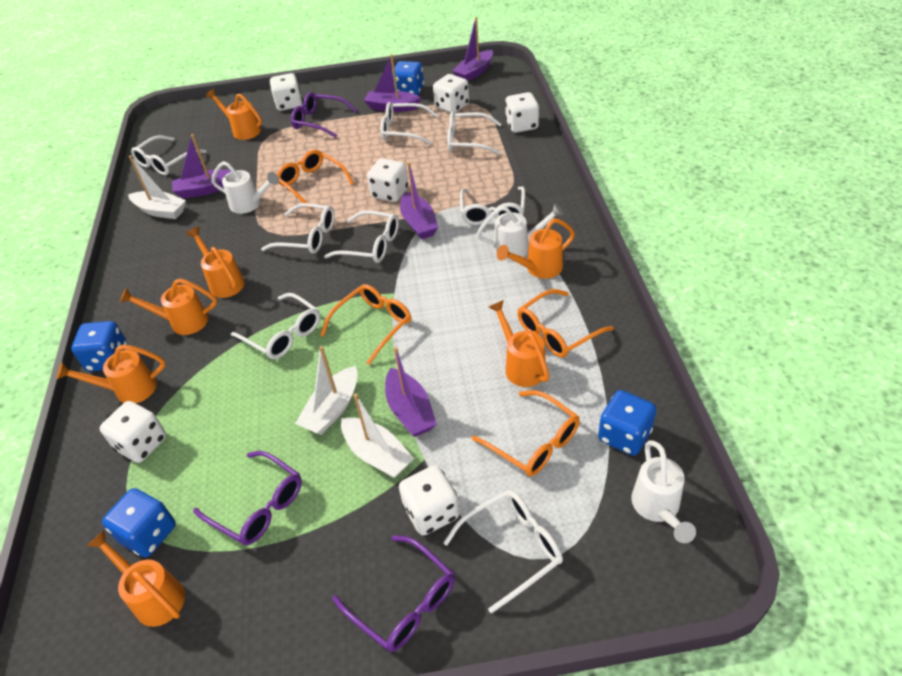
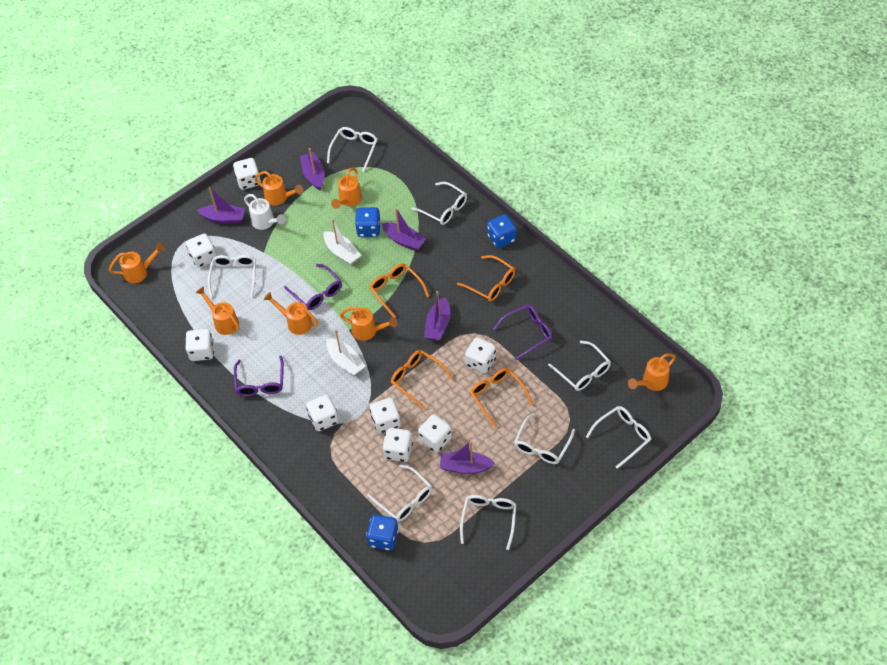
blue dice: [71,321,128,371] [102,488,176,557] [392,61,424,96] [598,390,656,456] = 4 -> [355,207,381,237] [366,515,399,550] [487,214,516,248] = 3
white boat: [128,155,186,219] [295,346,358,435] [341,394,414,478] = 3 -> [323,219,361,265] [326,329,365,376] = 2
white dice: [100,401,166,463] [270,73,302,111] [367,158,408,202] [399,465,459,536] [433,74,469,113] [505,92,539,133] = 6 -> [185,329,214,361] [186,233,217,268] [233,158,261,190] [306,395,339,431] [370,398,401,434] [382,428,413,462] [418,414,452,453] [465,337,496,374] = 8
white watering can: [211,161,279,214] [477,203,564,261] [631,440,696,543] = 3 -> [244,194,286,230] = 1

